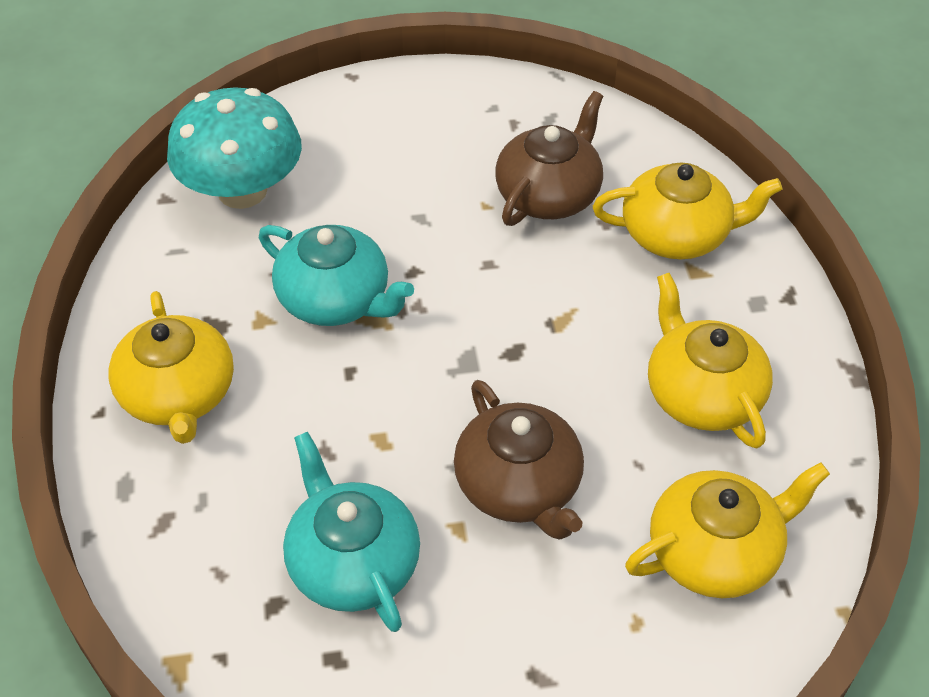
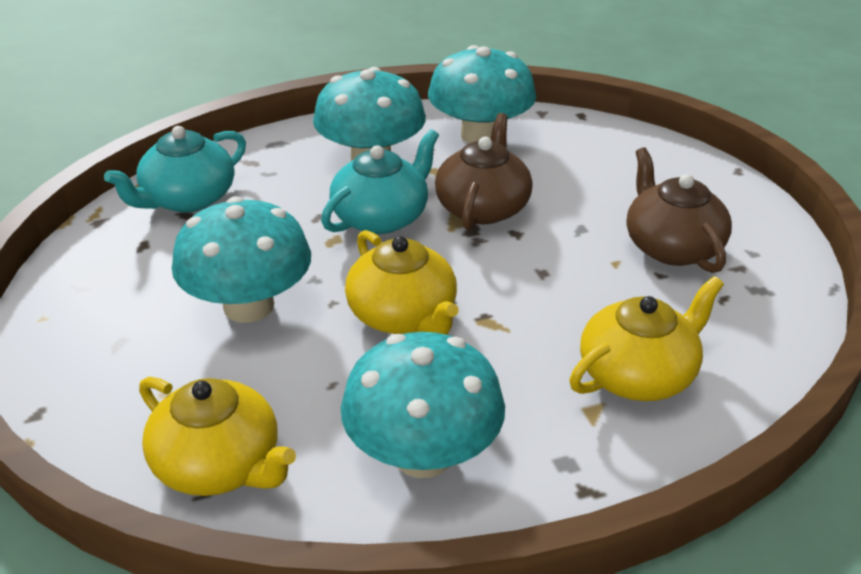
turquoise mushroom: [167,87,302,209] = 1 -> [172,196,311,322] [313,67,426,161] [341,332,505,478] [428,45,536,143] = 4
yellow teapot: [108,291,234,444] [593,162,782,259] [625,462,830,598] [648,273,773,449] = 4 -> [139,377,296,496] [345,230,458,335] [569,276,724,401] = 3

